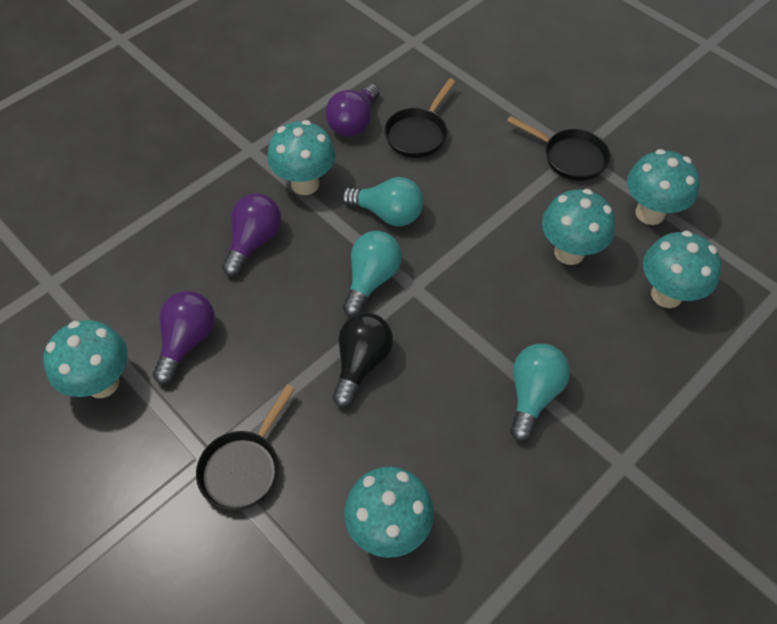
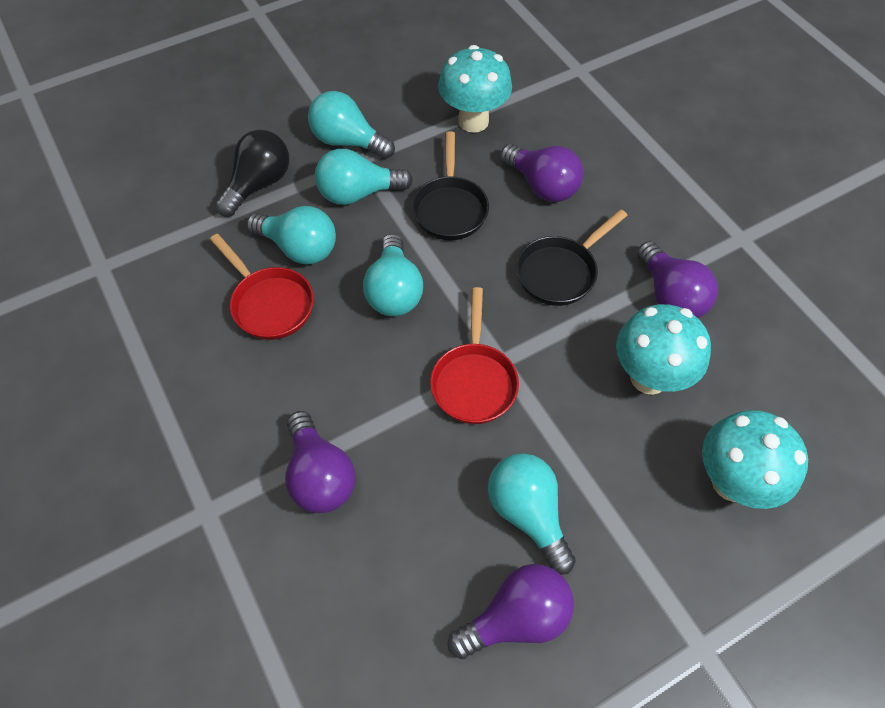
black pan: [196,384,295,510] [384,78,455,158] [507,116,610,181] = 3 -> [412,131,489,240] [516,209,628,306] = 2
purple light bulb: [153,291,215,385] [222,193,281,277] [326,84,380,137] = 3 -> [285,411,355,513] [448,564,574,659] [500,144,583,202] [637,241,718,318] = 4
red pan: none = 0 -> [210,234,314,340] [430,287,519,424] = 2
turquoise light bulb: [341,177,423,226] [343,231,402,317] [510,344,570,441] = 3 -> [246,206,336,264] [308,91,395,159] [315,149,413,205] [363,234,423,316] [488,453,576,575] = 5
turquoise mushroom: [43,320,128,398] [267,120,336,195] [344,467,434,558] [542,189,615,265] [627,149,700,225] [643,231,721,308] = 6 -> [438,45,512,133] [616,304,711,395] [702,410,808,509] = 3

